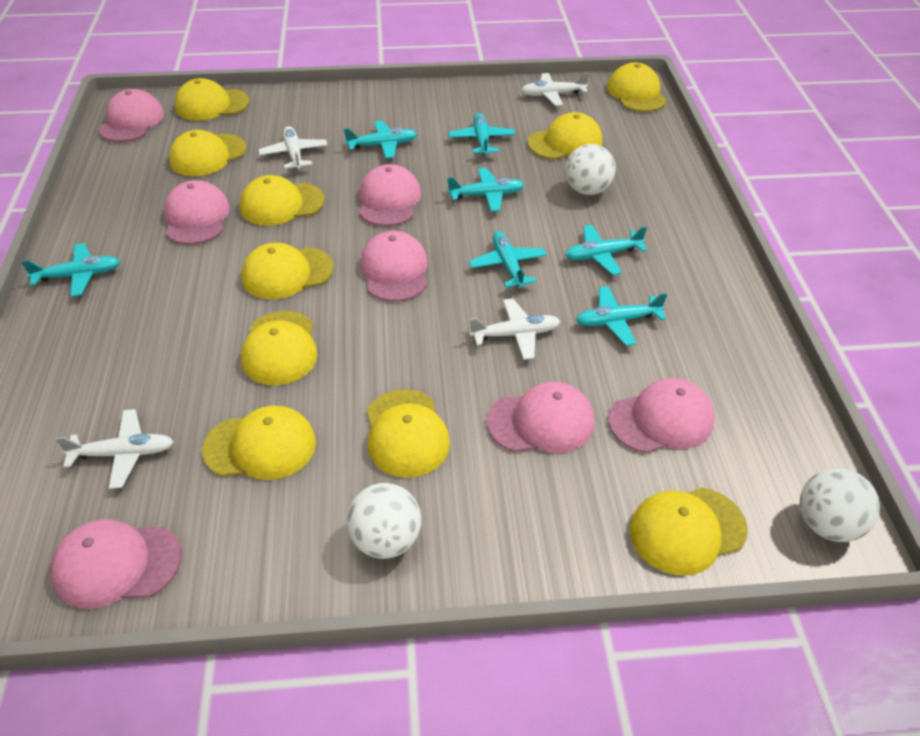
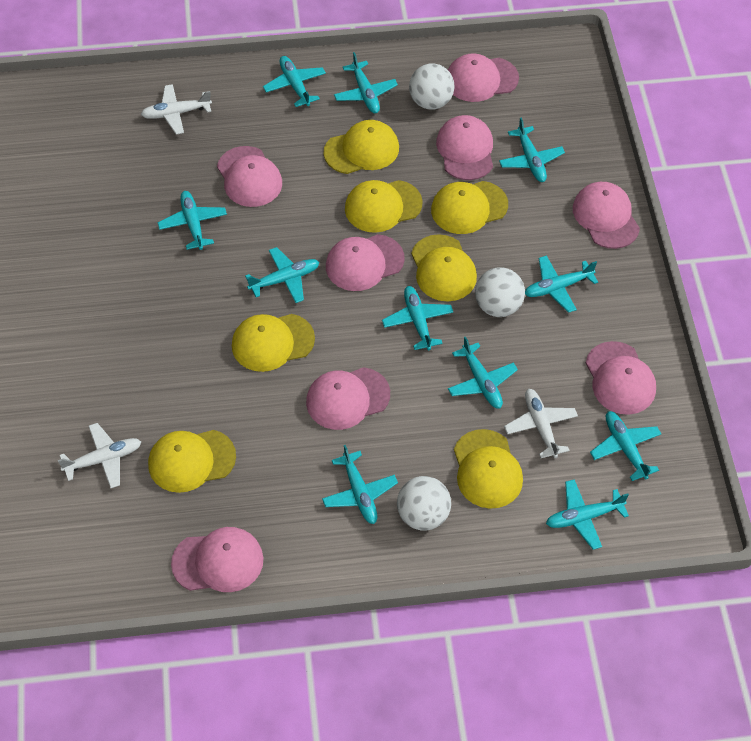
pink cap: [50,519,182,609] [98,89,164,142] [164,180,230,244] [360,164,421,226] [360,231,428,301] [487,382,594,453] [608,378,715,453] = 7 -> [171,527,263,592] [217,146,282,207] [306,367,390,430] [326,234,405,291] [436,115,493,180] [448,53,519,102] [573,182,640,249] [585,341,656,415] = 8
turquoise plane: [21,243,120,297] [344,120,417,158] [447,168,525,212] [449,113,515,156] [469,231,547,288] [565,225,647,275] [576,286,667,346] = 7 -> [158,191,227,250] [245,247,319,303] [263,56,326,107] [322,445,398,524] [334,52,398,113] [382,286,453,350] [448,337,518,408] [499,117,565,182] [525,255,598,313] [546,479,629,550] [590,411,661,481] = 11
white plane: [56,409,174,489] [259,126,328,170] [469,298,561,360] [521,72,589,106] = 4 -> [58,423,141,488] [141,84,212,134] [504,389,578,458] = 3
yellow cap: [169,130,247,176] [174,78,250,121] [202,406,316,480] [240,175,325,226] [241,243,334,299] [241,311,317,385] [367,389,450,478] [528,112,602,160] [607,62,667,112] [630,488,748,576] = 10 -> [148,430,236,493] [232,314,315,372] [324,120,399,174] [345,180,423,233] [411,234,477,301] [431,181,508,234] [454,429,523,508] = 7

